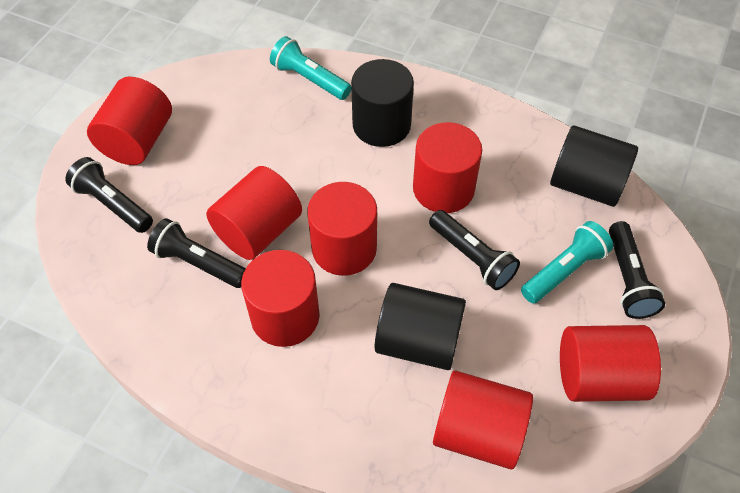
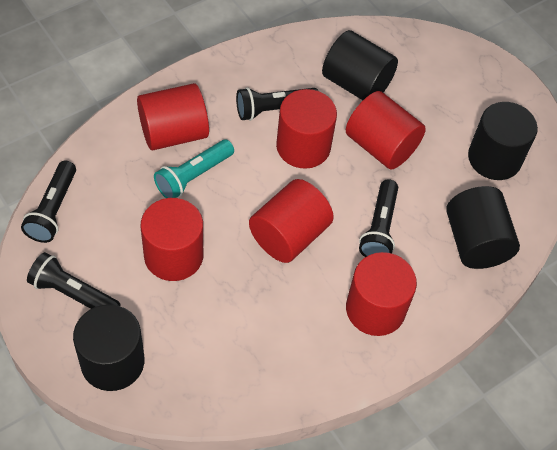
black cylinder: [351,59,414,147] [375,283,466,370] [550,125,638,207] = 3 -> [73,304,144,391] [322,30,398,100] [446,186,520,269] [468,102,538,180] = 4
red cylinder: [87,77,172,165] [206,166,302,260] [241,250,320,347] [307,182,377,276] [413,122,482,213] [433,371,533,469] [560,325,661,402] = 7 -> [137,83,209,150] [141,198,203,281] [249,179,334,263] [276,89,337,169] [346,91,426,170] [346,252,417,336] = 6
turquoise flashlight: [270,36,352,100] [521,221,613,304] = 2 -> [154,140,234,198] = 1

